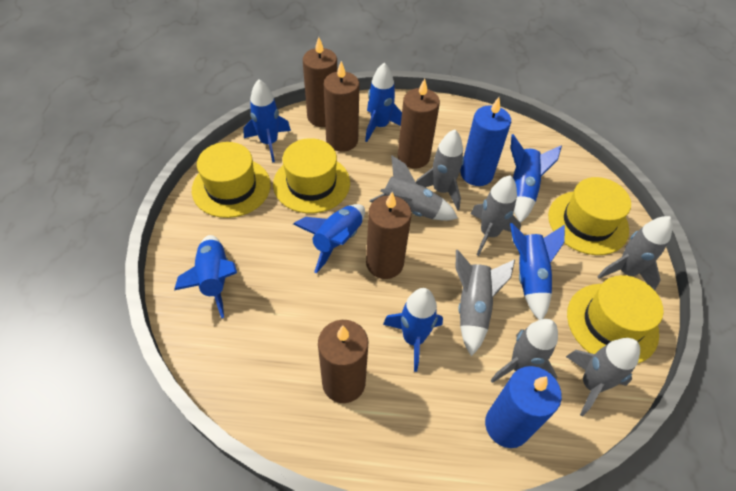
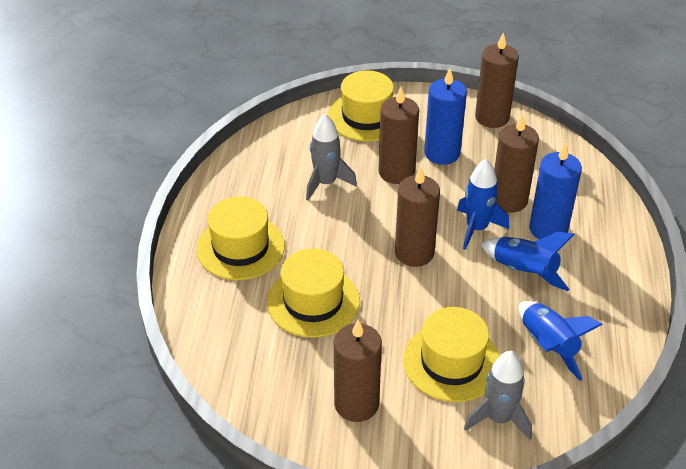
blue rocket: [174,235,237,318] [243,79,291,163] [293,204,365,273] [365,63,402,142] [383,288,443,372] [510,223,565,320] [511,134,562,223] = 7 -> [457,159,509,250] [480,232,575,291] [519,301,603,381] = 3
grey rocket: [369,156,458,221] [416,129,464,210] [456,250,515,356] [470,175,521,256] [490,319,558,383] [566,338,640,416] [597,216,673,290] = 7 -> [306,114,357,201] [464,351,532,440] = 2

